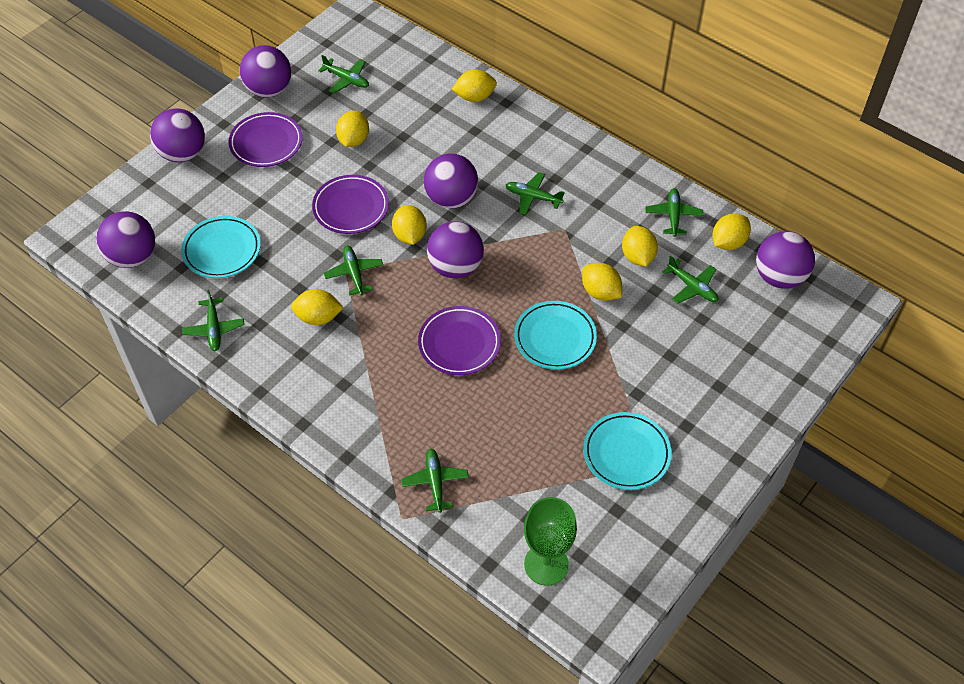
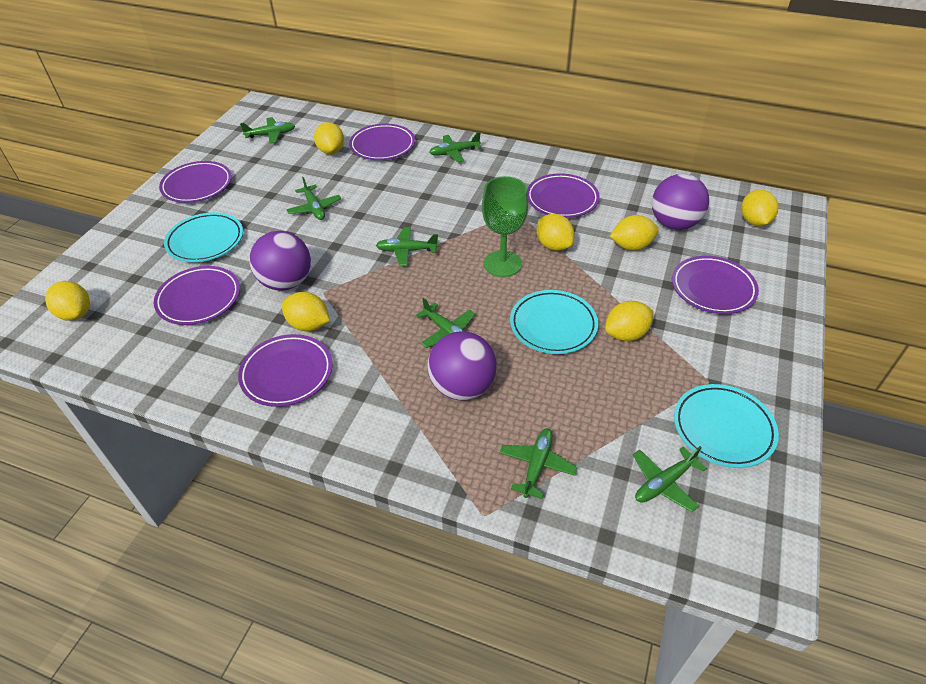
purple ball: [96,211,155,268] [150,108,205,162] [240,45,291,98] [424,153,478,209] [427,221,484,278] [756,231,815,289] = 6 -> [249,231,311,291] [428,331,497,401] [652,174,709,230] = 3
purple plate: [229,112,303,167] [312,175,389,234] [418,306,501,375] = 3 -> [154,266,240,325] [159,161,232,203] [238,334,332,407] [349,124,415,160] [527,173,600,218] [672,256,759,314] = 6

